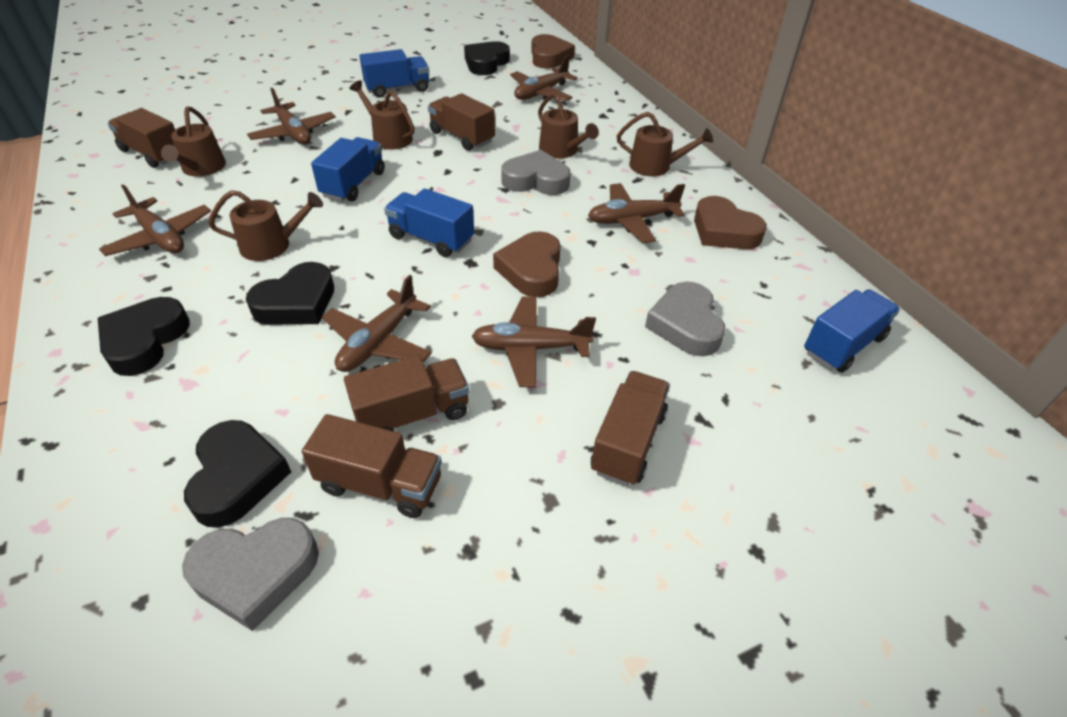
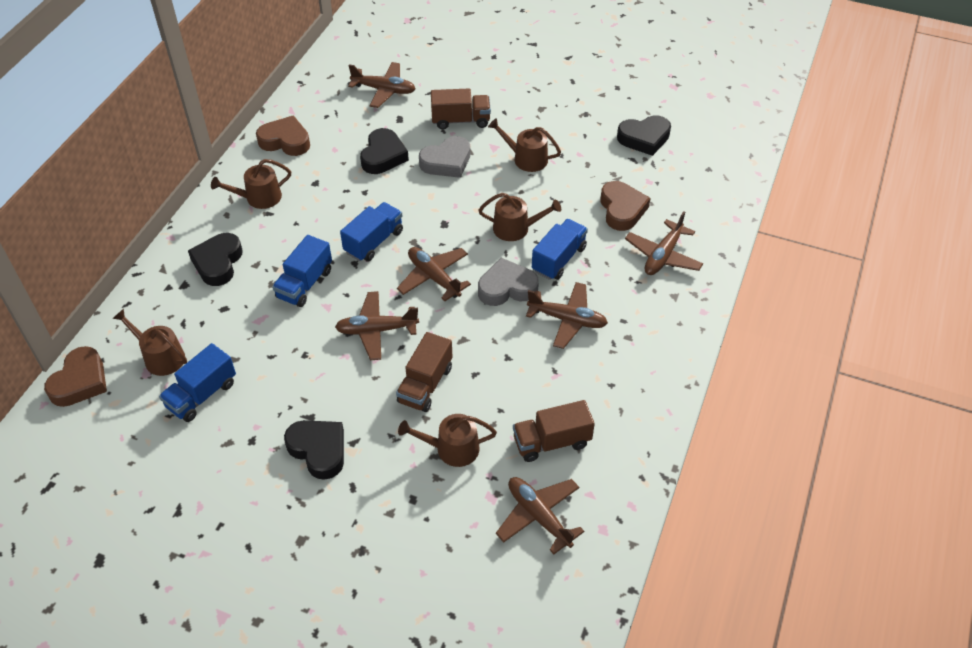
brown truck: [107,108,175,168] [302,414,442,518] [344,355,469,431] [428,93,495,151] [591,371,670,486] = 5 -> [396,332,453,412] [431,89,491,130] [513,400,595,462] = 3
grey heart: [182,518,319,631] [501,150,570,195] [645,281,726,356] = 3 -> [419,136,470,178] [478,258,539,306] = 2

